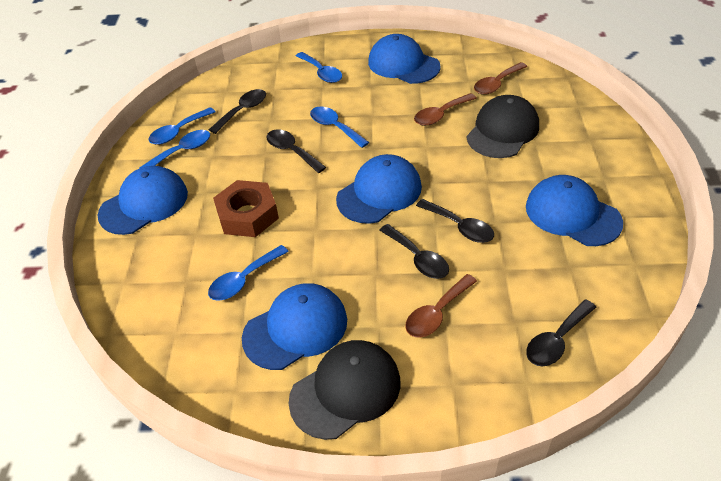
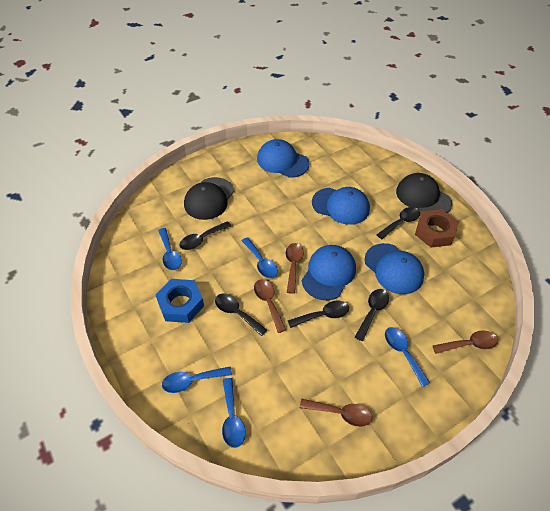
blue cap: [98,166,188,235] [242,283,347,370] [336,154,422,224] [368,34,441,84] [526,175,623,246] = 5 -> [257,139,310,178] [302,245,356,300] [312,187,370,225] [364,243,424,294] = 4
blue nut: none = 0 -> [156,279,204,323] = 1
brown spoon: [405,274,477,338] [414,93,477,126] [474,62,527,95] = 3 -> [254,279,286,333] [286,243,304,294] [300,399,372,427] [433,331,498,354] = 4

